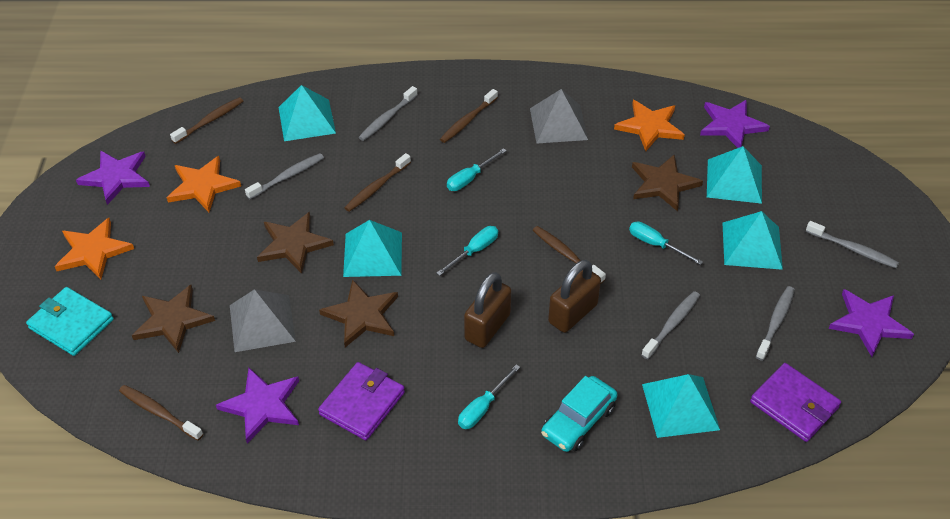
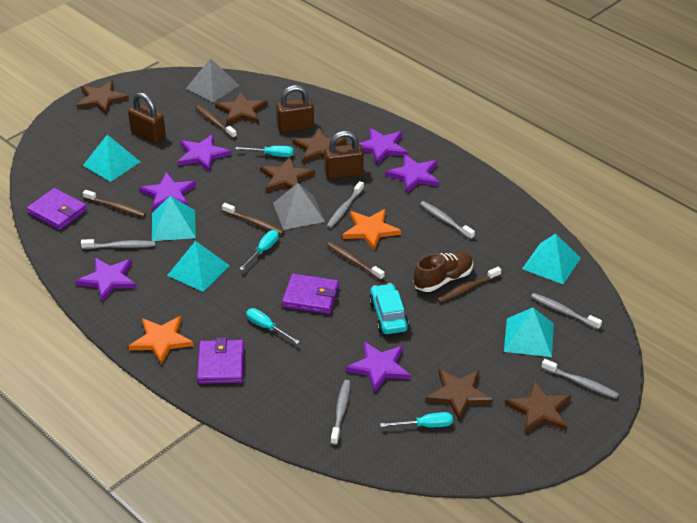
brown padlock: [464,272,511,348] [548,260,601,333] = 2 -> [128,92,166,143] [276,85,314,133] [324,131,364,179] = 3
brown shoe: none = 0 -> [414,252,473,292] = 1
brown star: [132,285,215,353] [257,212,334,274] [319,279,398,347] [632,155,703,211] = 4 -> [77,80,129,115] [215,92,268,126] [260,157,315,192] [293,128,347,163] [426,369,493,421] [505,381,571,434] = 6
grey toothbrush: [245,153,324,199] [359,86,418,141] [641,291,700,359] [756,286,795,361] [806,221,899,268] = 5 -> [81,239,155,249] [326,181,364,229] [331,380,351,445] [420,201,475,239] [531,293,602,329] [542,359,619,399] = 6
orange star: [55,218,134,279] [167,156,241,212] [614,100,685,151] = 3 -> [129,316,194,365] [343,209,401,251] = 2
purple star: [76,150,150,205] [216,368,299,444] [700,100,770,148] [828,289,914,357] = 4 -> [76,258,137,302] [139,172,196,212] [177,134,231,172] [346,341,411,393] [358,128,408,165] [385,154,439,193] = 6
purple wallet: [318,362,405,440] [750,363,841,442] = 2 -> [27,188,87,230] [197,337,244,384] [282,274,339,314] = 3
turquoise wallet: [26,287,114,356] = 1 -> none = 0

